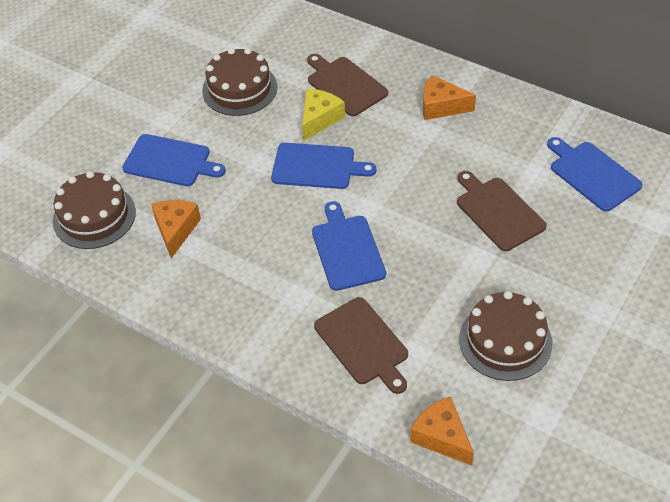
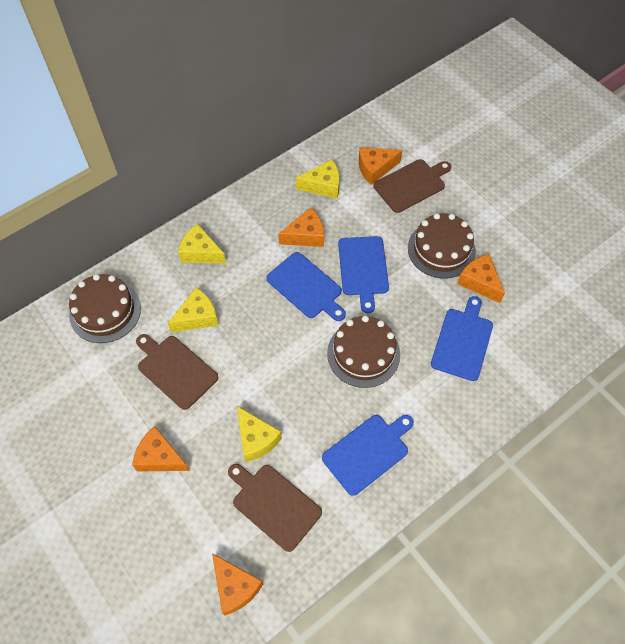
orange cheese: [151,200,201,258] [410,396,474,466] [423,75,476,120] = 3 -> [132,426,190,471] [212,553,263,615] [278,207,324,247] [359,147,402,185] [457,254,505,303] = 5
yellow cheese: [302,89,345,141] = 1 -> [168,287,219,333] [178,224,226,264] [237,406,282,462] [296,159,339,199] = 4

